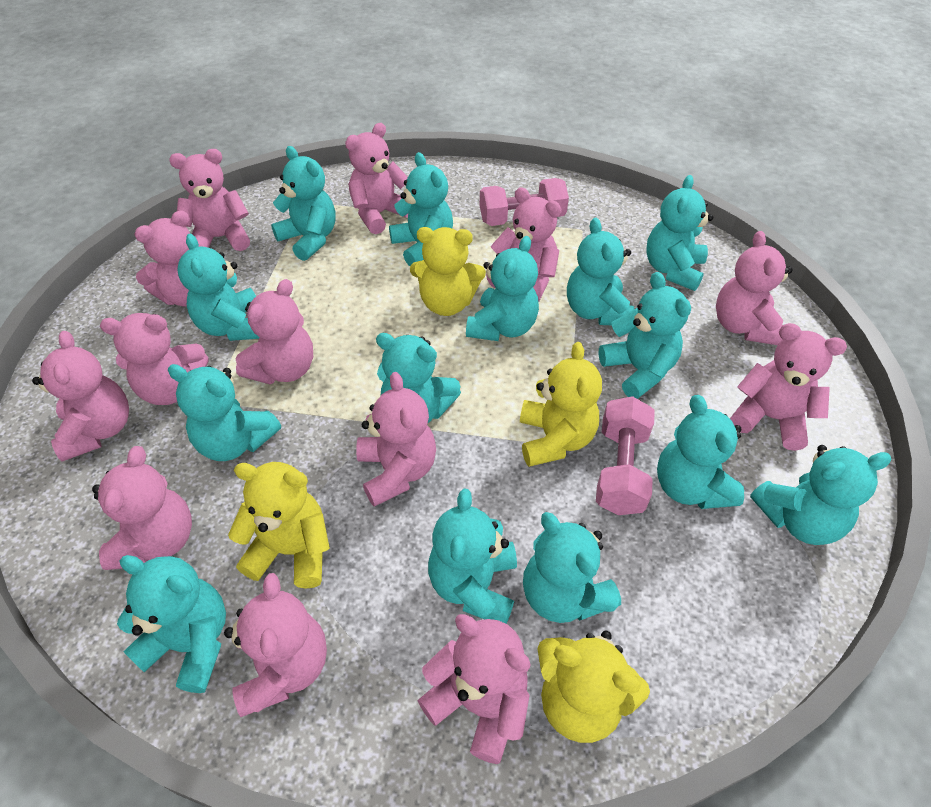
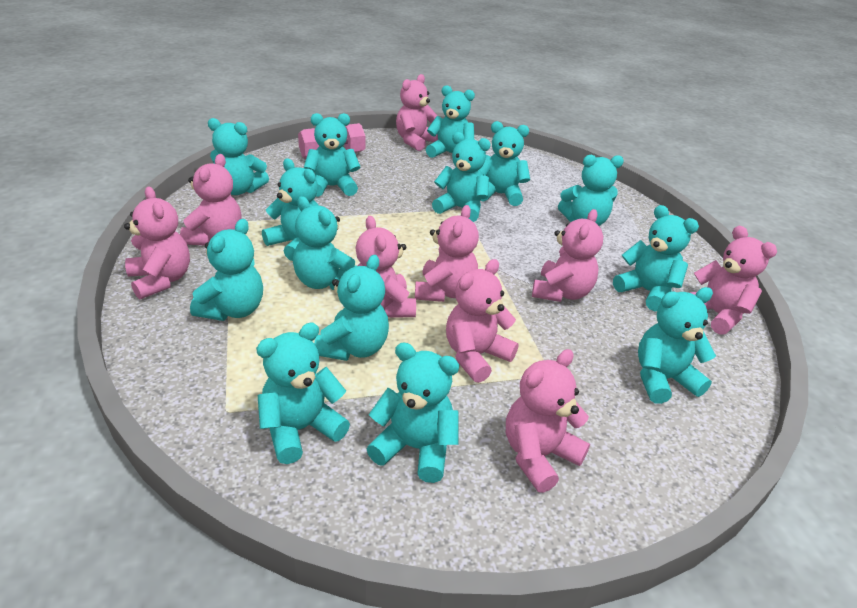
pink dumbbell: [479,178,569,226] [596,396,655,515] = 2 -> [298,123,366,159] = 1
pink teddy bear: [32,331,129,461] [92,446,192,570] [100,313,209,405] [134,210,206,307] [169,149,250,251] [224,573,327,717] [236,279,313,384] [345,123,408,234] [356,372,436,506] [417,614,531,764] [486,187,562,302] [716,231,792,345] [730,323,847,451] = 13 -> [124,187,190,299] [180,154,242,246] [355,216,416,318] [396,74,438,151] [415,205,479,302] [446,259,519,383] [506,349,590,493] [532,209,603,302] [689,226,777,335] = 9
yellow teddy bear: [228,462,330,589] [410,227,486,316] [520,342,602,467] [537,631,650,743] = 4 -> none = 0

